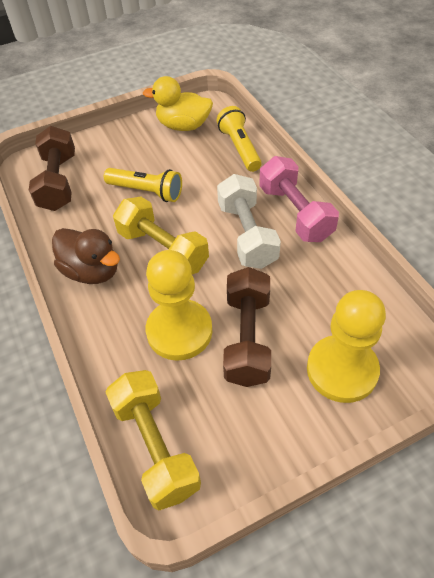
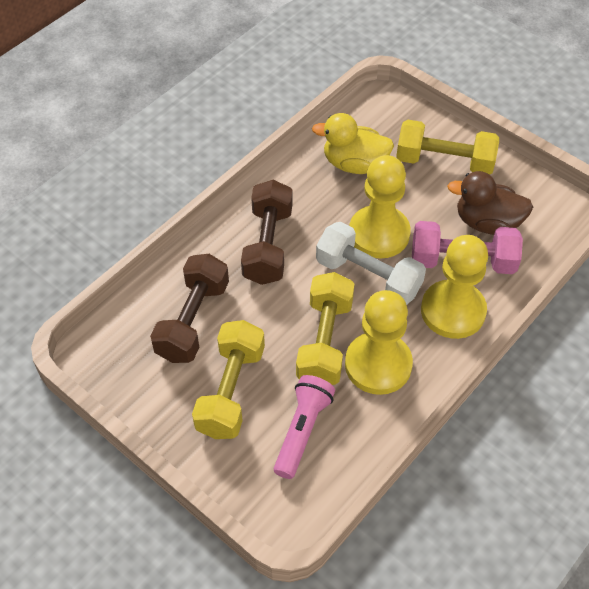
pink flashlight: none = 0 -> [274,375,335,479] = 1
yellow dumbbell: [105,370,201,511] [113,197,209,275] = 2 -> [192,320,265,439] [296,272,354,385] [396,120,499,175] = 3
yellow flashlight: [104,168,182,202] [217,106,262,172] = 2 -> none = 0
yellow pawn: [146,250,212,361] [307,290,386,403] = 2 -> [345,290,413,395] [349,155,411,259] [421,235,488,339] = 3

